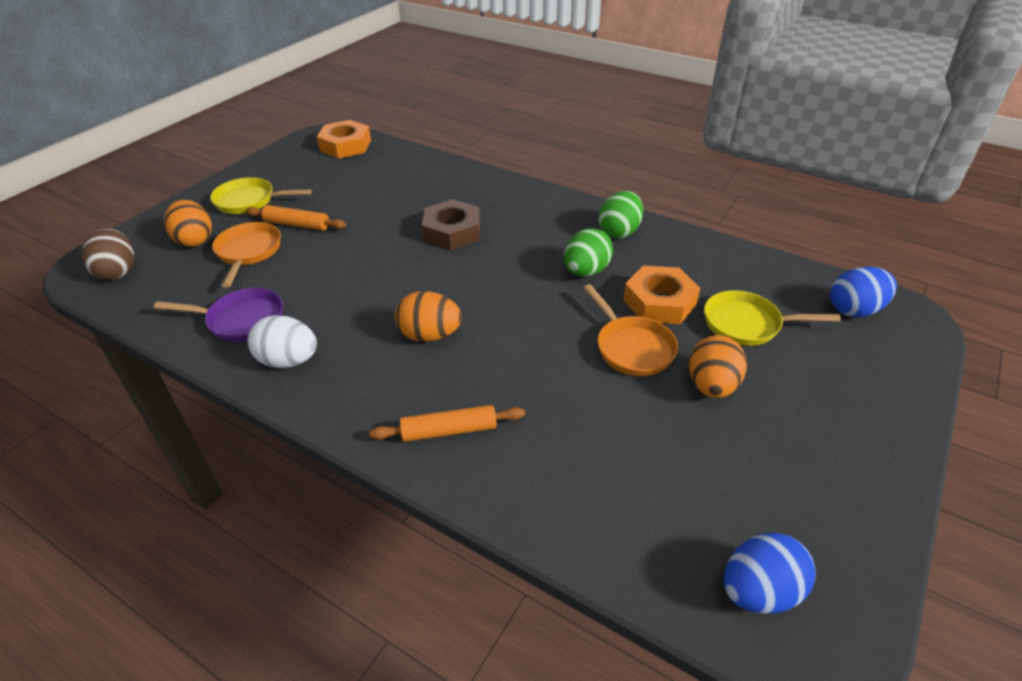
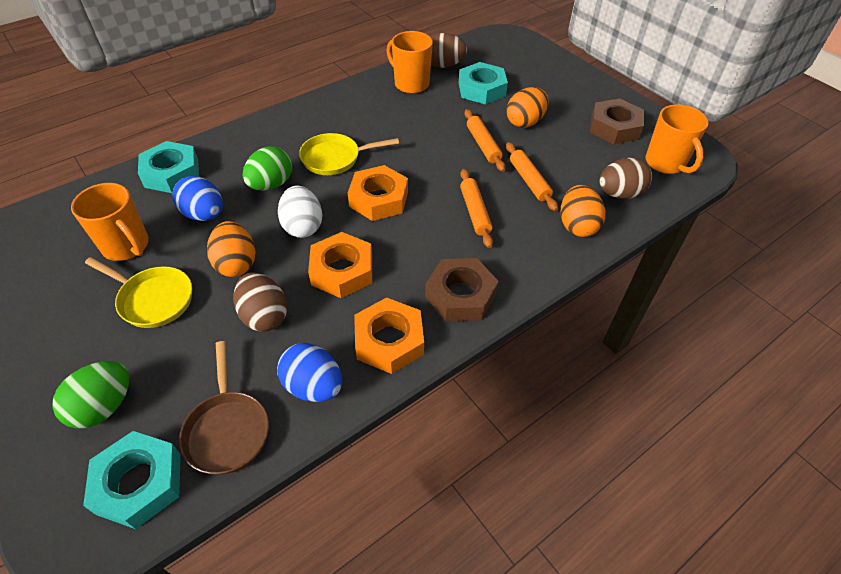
brown egg: [81,228,134,280] = 1 -> [234,272,287,332] [431,33,467,68] [599,157,652,199] = 3
brown nut: [422,199,480,251] = 1 -> [425,258,499,321] [590,98,644,144] = 2
brown pan: none = 0 -> [179,341,269,475] = 1
orange mug: none = 0 -> [71,183,149,261] [386,31,433,94] [646,105,709,174] = 3
orange nut: [317,120,371,158] [623,265,700,324] = 2 -> [308,232,372,298] [348,165,408,221] [354,297,424,374] = 3
orange pan: [212,222,281,288] [584,284,678,376] = 2 -> none = 0
orange rolling pin: [246,205,346,231] [370,405,525,442] = 2 -> [460,169,493,248] [464,109,506,172] [506,142,558,211] = 3
purple pan: [154,288,283,342] = 1 -> none = 0
turquoise nut: none = 0 -> [83,431,181,529] [138,141,199,193] [459,62,508,105] = 3

